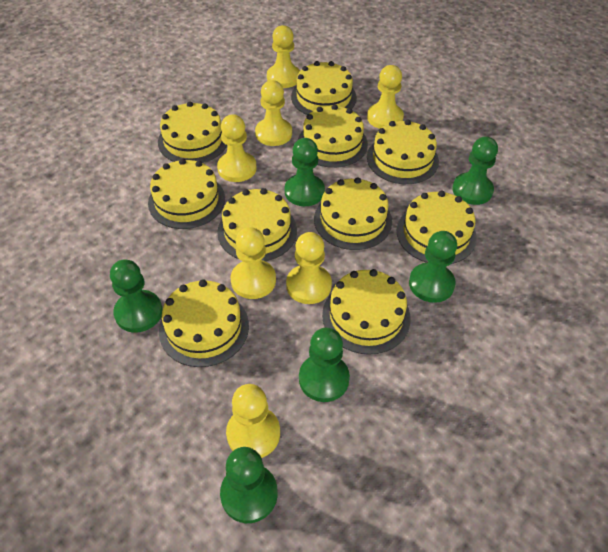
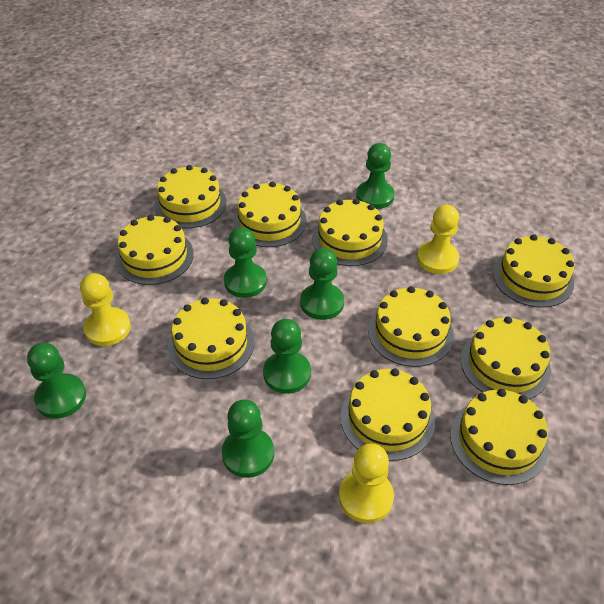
yellow pawn: [217,114,257,182] [226,384,280,458] [231,227,276,299] [255,80,292,146] [267,25,300,88] [286,232,332,304] [367,65,404,129] = 7 -> [80,273,131,346] [339,443,394,523] [417,205,459,274] = 3

